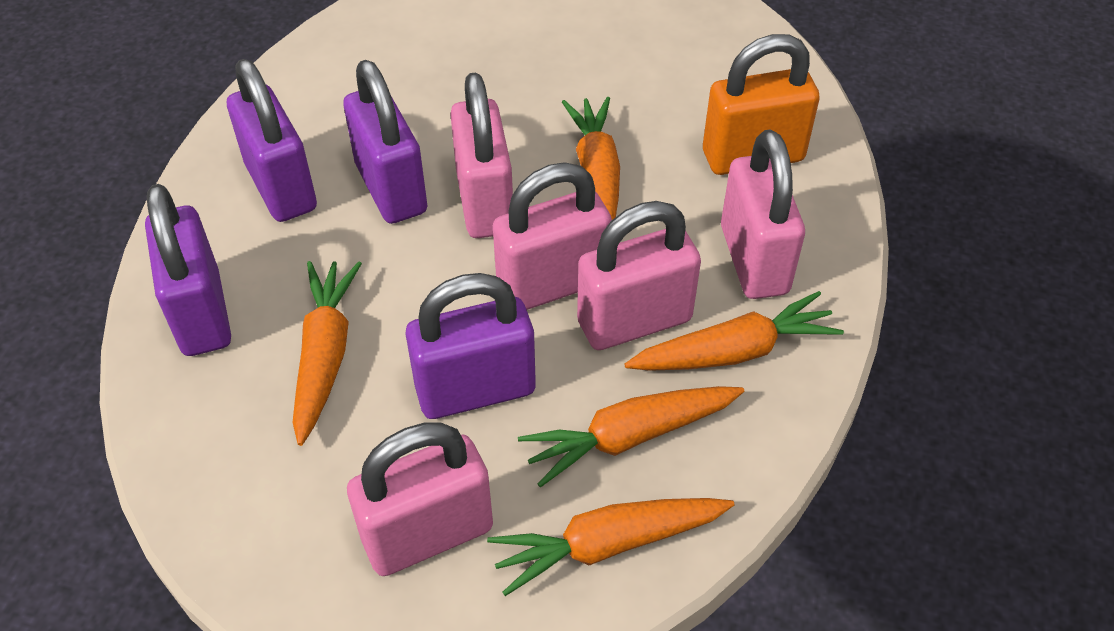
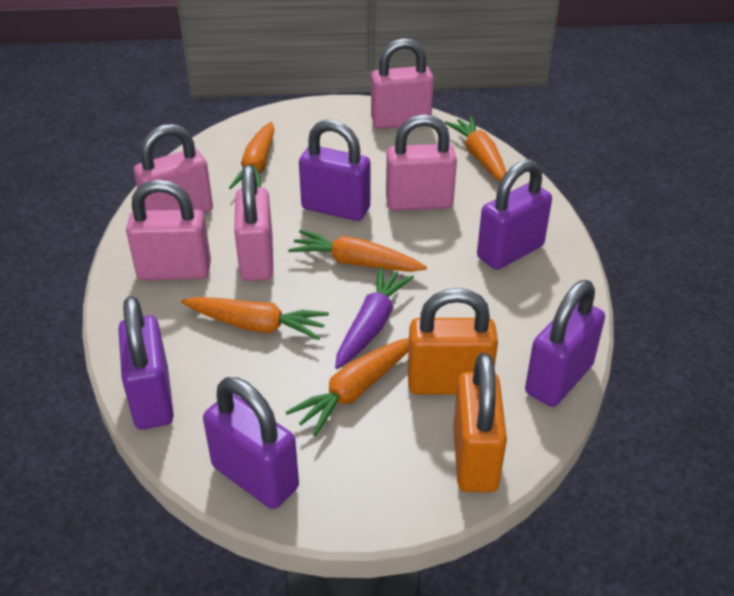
orange padlock: [703,34,820,175] = 1 -> [408,288,498,394] [453,353,507,492] = 2
purple carrot: none = 0 -> [335,267,414,369] = 1
purple padlock: [145,184,231,356] [227,59,317,222] [343,60,427,224] [406,273,536,419] = 4 -> [118,296,174,429] [203,377,299,509] [299,120,370,221] [477,159,552,270] [525,280,605,407] = 5

